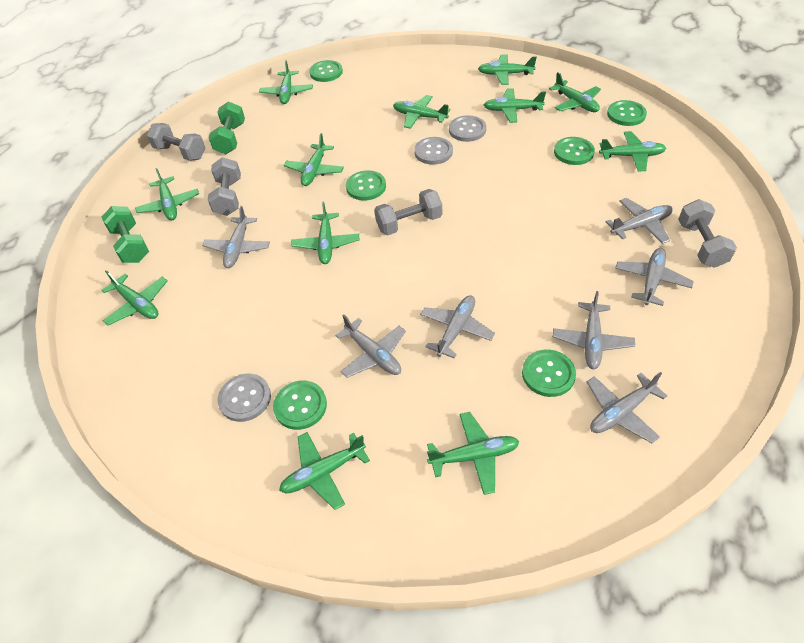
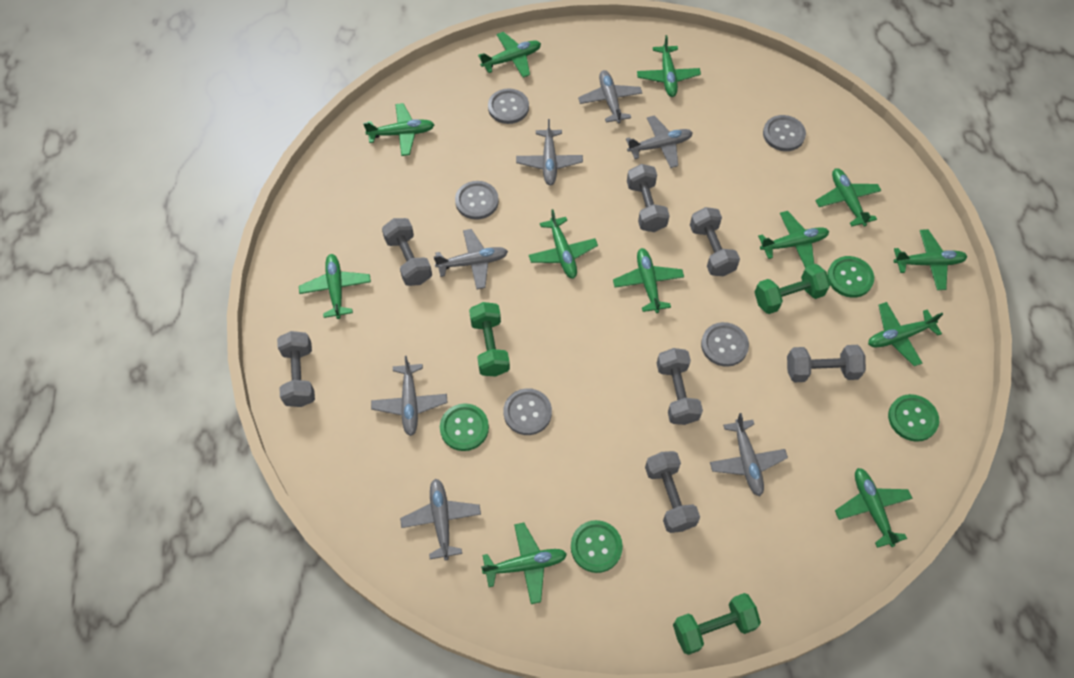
green button: [273,381,327,430] [309,60,343,82] [346,170,386,201] [522,350,576,397] [554,137,595,165] [607,100,647,126] = 6 -> [440,403,489,451] [571,520,623,573] [827,256,874,298] [888,394,939,442] = 4
green dumbbell: [102,206,149,263] [208,101,245,154] = 2 -> [469,302,510,377] [673,593,761,655] [755,264,830,314] = 3
grey button: [217,374,271,422] [414,137,453,165] [449,115,486,142] = 3 -> [455,181,499,220] [488,88,529,124] [503,388,552,435] [701,322,749,367] [763,115,806,151] = 5
grey dumbbell: [147,123,205,161] [208,157,241,216] [374,189,442,235] [678,199,737,268] = 4 -> [277,331,315,407] [382,218,432,286] [627,164,670,232] [645,451,700,533] [657,348,703,425] [690,207,740,276] [787,345,866,383] = 7

